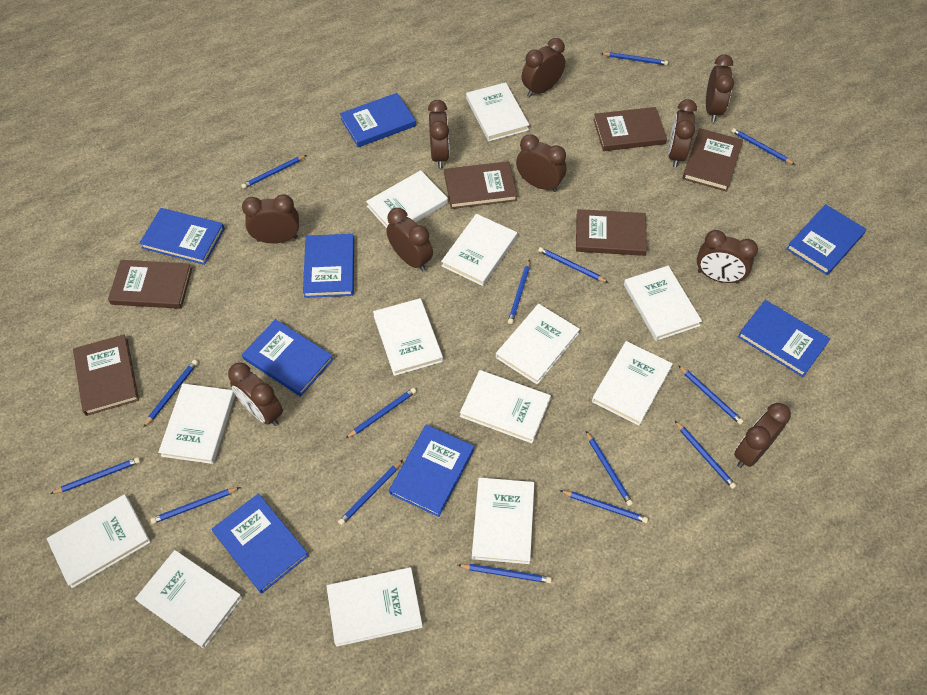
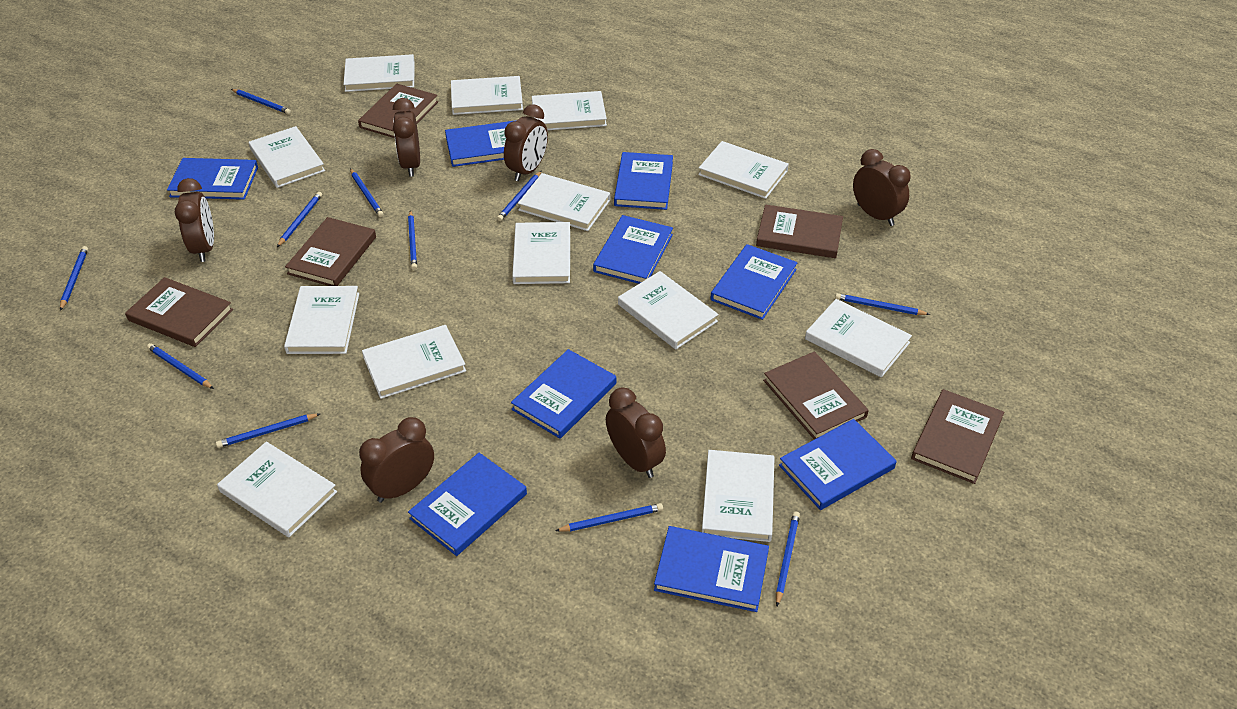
blue book: [139,208,225,265] [212,493,309,594] [242,319,333,397] [303,234,354,298] [340,93,416,147] [389,424,474,517] [738,300,830,377] [786,204,866,275] = 8 -> [167,158,258,200] [408,453,527,556] [445,120,517,167] [511,349,616,439] [593,215,673,284] [614,152,673,210] [654,526,769,612] [710,244,798,320] [779,419,897,510] = 9
blue pencil: [50,457,140,494] [143,360,198,428] [150,487,240,524] [241,155,306,189] [338,460,403,525] [345,388,416,439] [458,564,552,583] [508,260,530,324] [538,247,608,282] [560,490,648,523] [586,431,633,506] [601,52,668,65] [675,421,736,489] [678,365,744,425] [731,128,795,165] = 15 -> [60,246,88,311] [147,343,214,389] [216,414,320,448] [231,89,291,114] [277,192,322,247] [350,169,384,217] [408,210,417,270] [497,171,541,221] [555,503,663,532] [776,511,800,606] [835,293,930,315] = 11
brown clock: [228,362,283,426] [242,194,299,243] [386,208,433,271] [428,100,449,168] [516,134,566,192] [522,38,565,97] [668,99,697,168] [697,230,758,284] [706,54,734,122] [734,403,791,468] = 10 -> [175,178,214,262] [359,417,434,503] [393,98,420,177] [504,104,548,181] [606,387,666,478] [853,149,911,226] = 6

